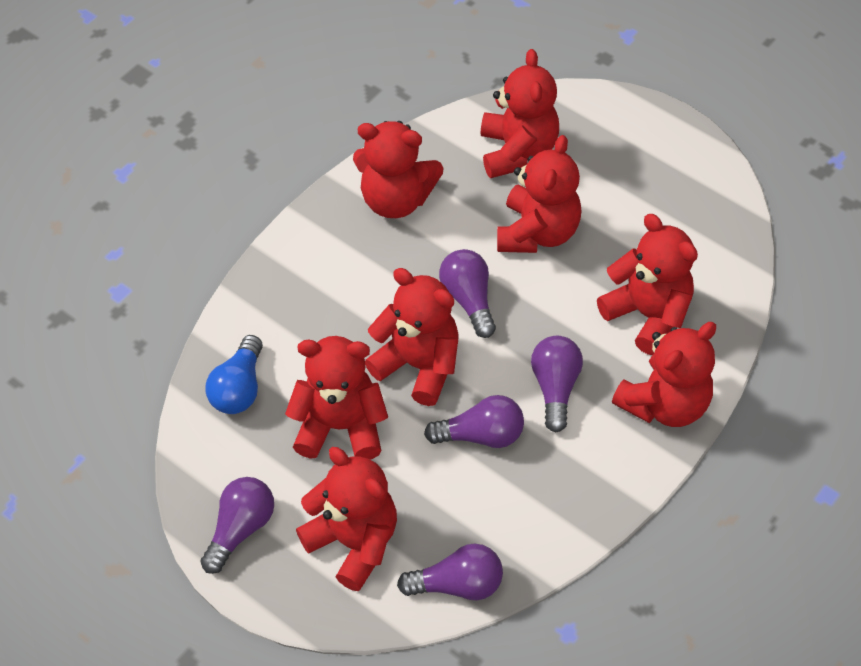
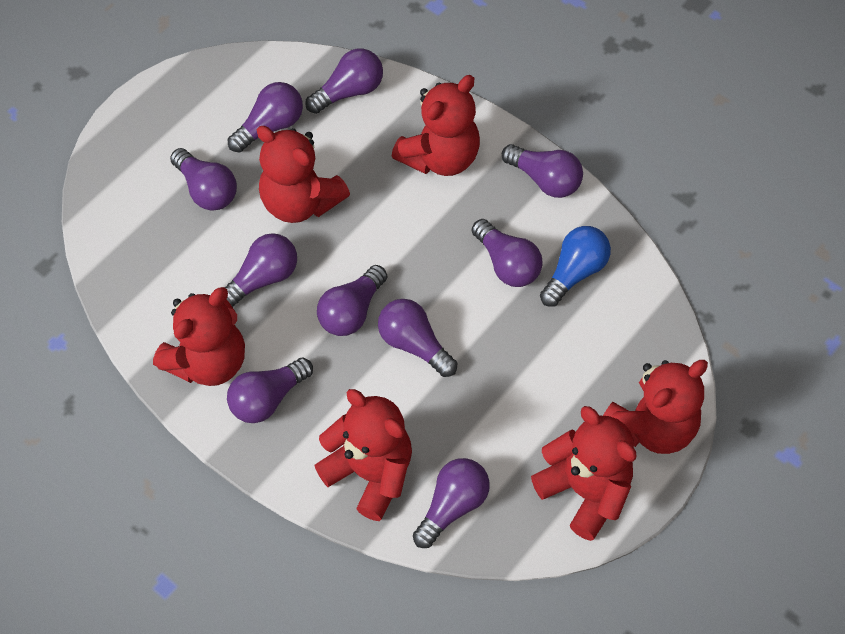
purple light bulb: [200,477,274,574] [397,543,503,600] [424,395,524,448] [439,249,496,338] [531,336,583,432] = 5 -> [170,148,237,211] [225,233,297,307] [227,357,313,423] [228,82,303,152] [305,48,383,114] [317,265,387,336] [378,299,457,377] [413,458,490,548] [472,219,543,287] [502,144,583,198] = 10
red teddy bear: [285,336,388,459] [296,447,397,591] [353,121,444,218] [365,268,459,406] [480,49,559,178] [497,135,581,253] [597,214,698,355] [612,322,716,427] = 8 -> [153,287,245,386] [257,126,350,223] [314,389,412,521] [392,75,480,176] [531,406,637,541] [603,360,708,454] = 6

